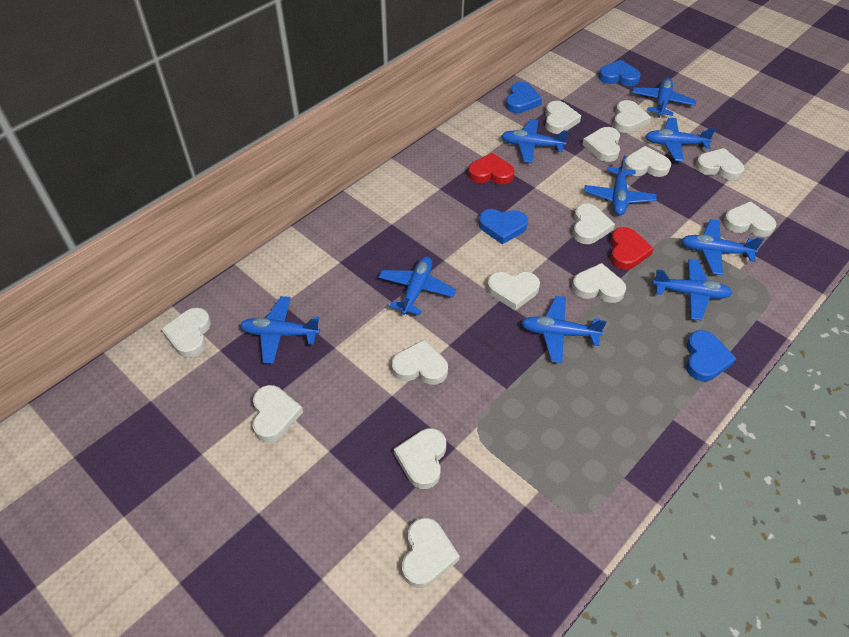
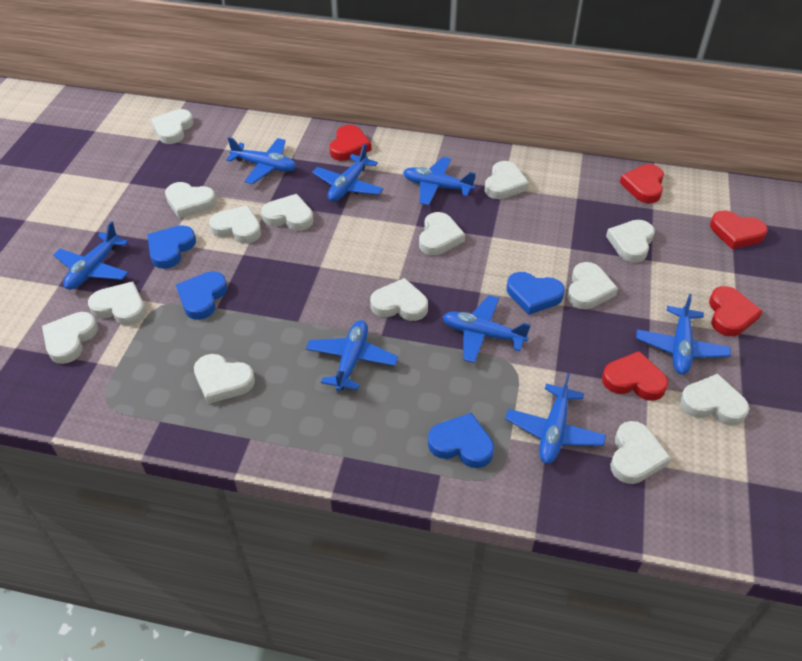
blue plane: [240,296,320,364] [379,256,456,315] [501,119,569,163] [521,296,606,363] [584,155,656,215] [632,78,696,118] [645,118,716,161] [653,259,732,321] [681,219,764,275] = 9 -> [53,221,129,290] [226,137,296,184] [306,320,398,391] [312,144,383,202] [403,157,476,205] [443,295,531,363] [505,373,606,464] [636,294,731,375] = 8
red heart: [468,153,515,184] [610,227,654,270] = 2 -> [329,125,371,161] [602,351,668,401] [620,164,664,203] [709,286,763,336] [710,210,768,249] = 5

